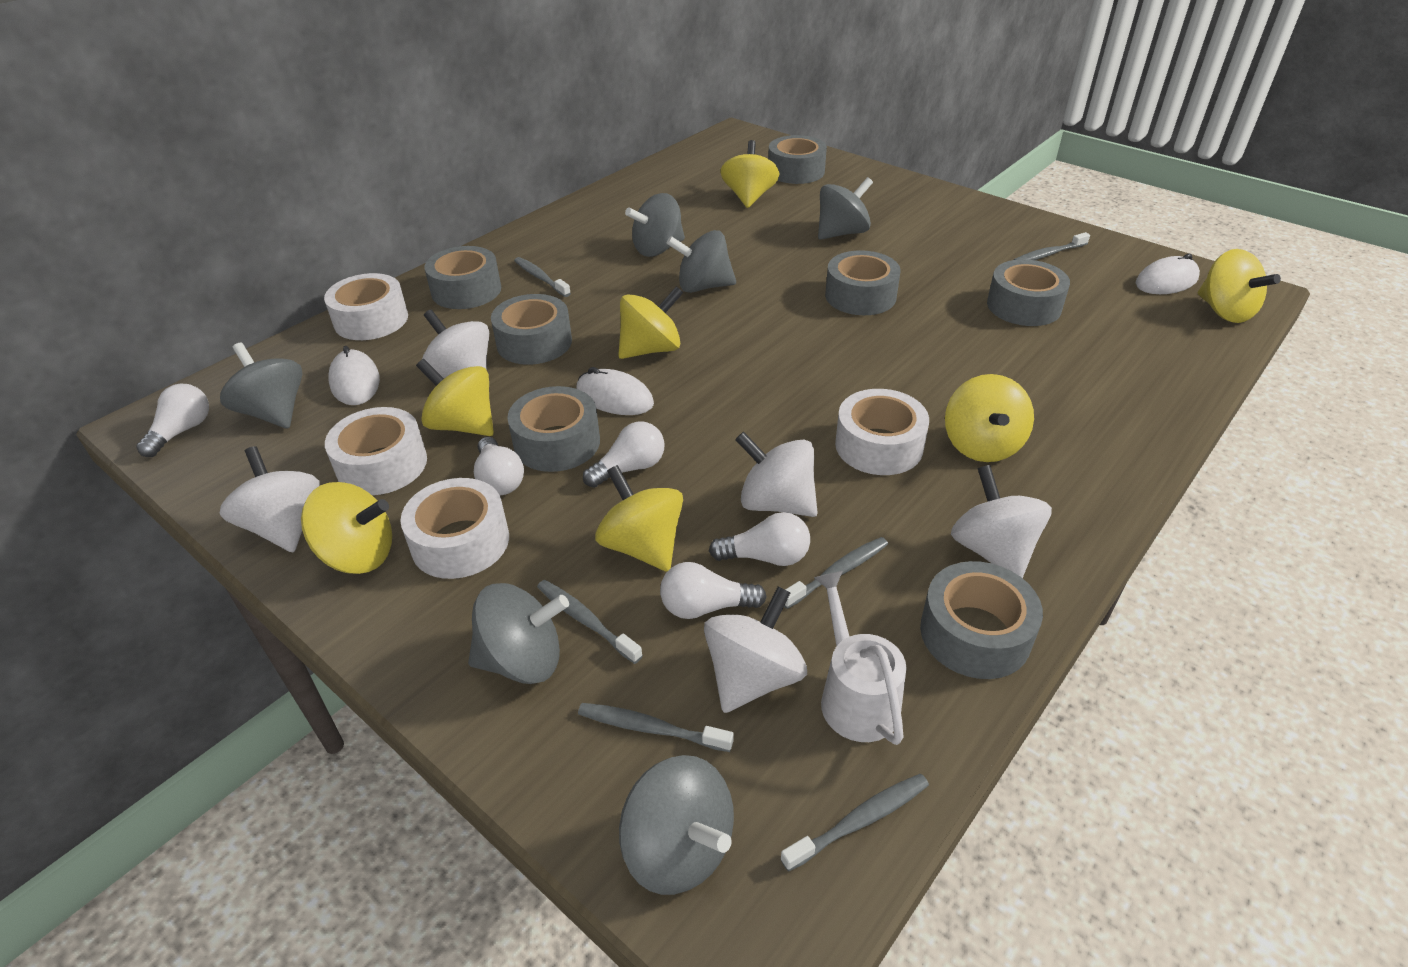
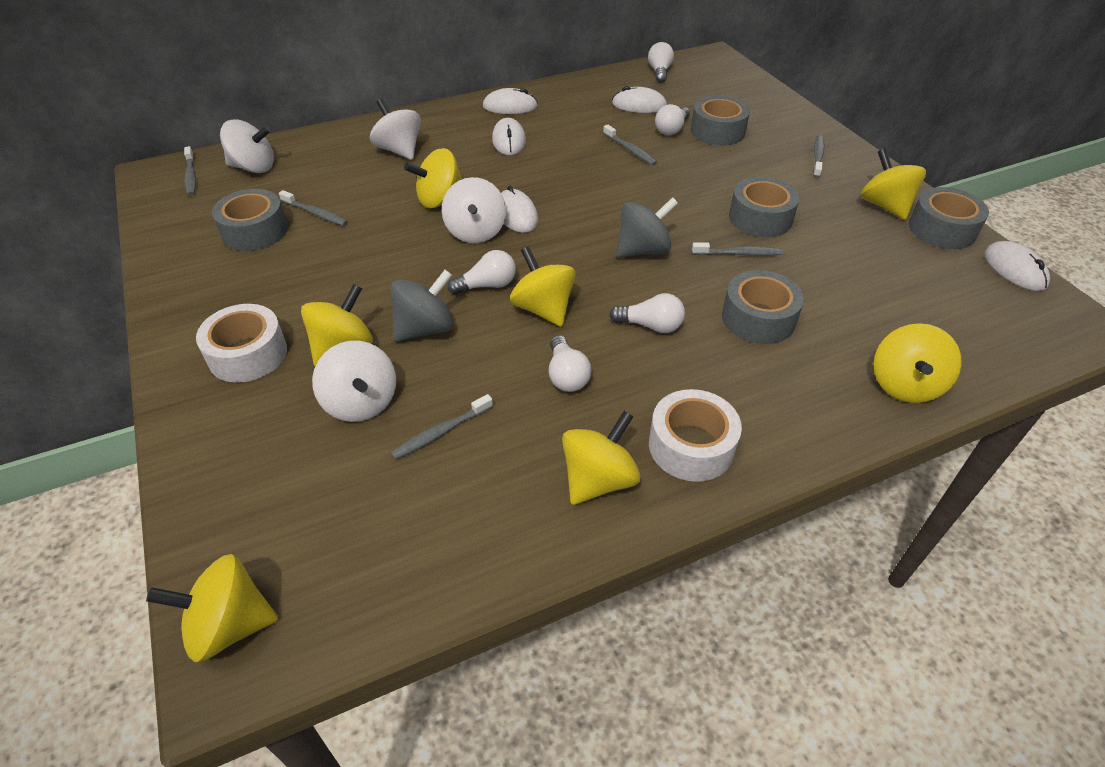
grey spinning top: [220,342,303,429] [468,583,569,684] [619,755,734,895] [625,193,685,257] [667,230,736,293] [818,177,873,240] = 6 -> [390,270,453,342] [616,197,678,258] = 2
grey tape: [424,246,501,309] [491,294,572,365] [507,386,600,472] [768,135,827,184] [825,250,900,315] [920,561,1043,679] [987,259,1070,326] = 7 -> [212,189,288,251] [691,96,750,146] [722,270,804,344] [729,177,799,237] [909,187,989,249] = 5
white mouse: [328,346,380,405] [576,367,654,415] [1136,254,1200,294] = 3 -> [483,88,538,114] [492,118,526,155] [501,185,538,233] [612,86,667,113] [985,241,1050,291] = 5
white spinning top: [220,446,320,552] [422,310,489,378] [704,586,807,713] [735,432,818,517] [951,465,1052,578] = 5 -> [220,120,274,173] [312,341,396,422] [370,98,421,160] [442,177,506,243] = 4
white tape: [324,273,408,340] [325,407,427,495] [400,478,509,579] [835,389,929,475] = 4 -> [196,304,287,383] [649,389,742,482] = 2
white watering can: [814,571,906,745] = 1 -> none = 0

